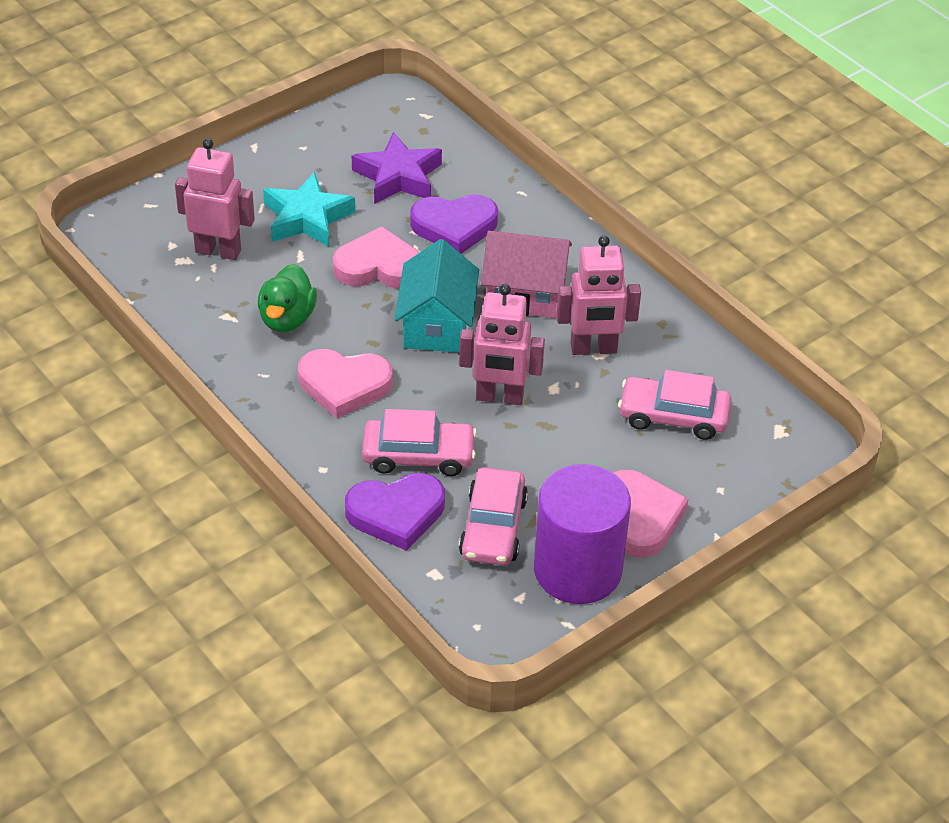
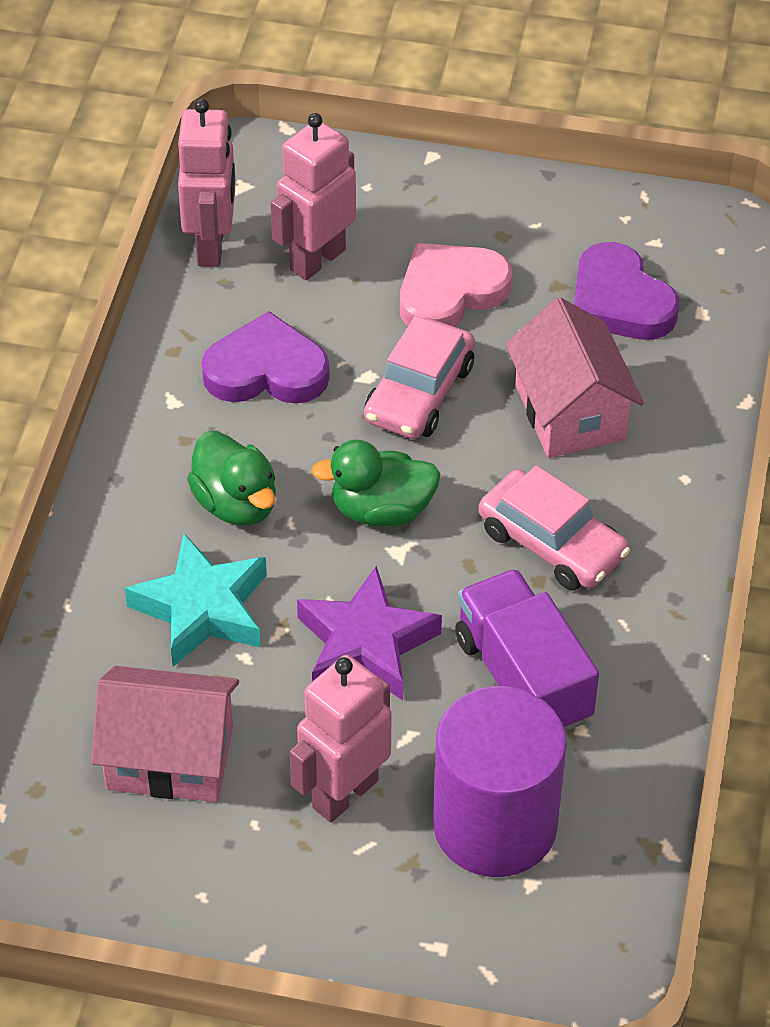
green duck: [258,264,317,332] = 1 -> [187,431,276,526] [311,440,441,527] = 2
pink car: [362,409,477,476] [459,467,528,565] [618,370,732,440] = 3 -> [364,316,475,439] [479,465,630,590] = 2
pink heart: [298,349,393,419] [333,226,420,289] [612,470,688,558] = 3 -> [400,243,512,327] = 1
pink house: [481,231,572,318] = 1 -> [91,666,239,802] [505,297,644,458] = 2
purple truck: none = 0 -> [455,569,599,731] = 1
turquoise house: [394,239,479,352] = 1 -> none = 0

